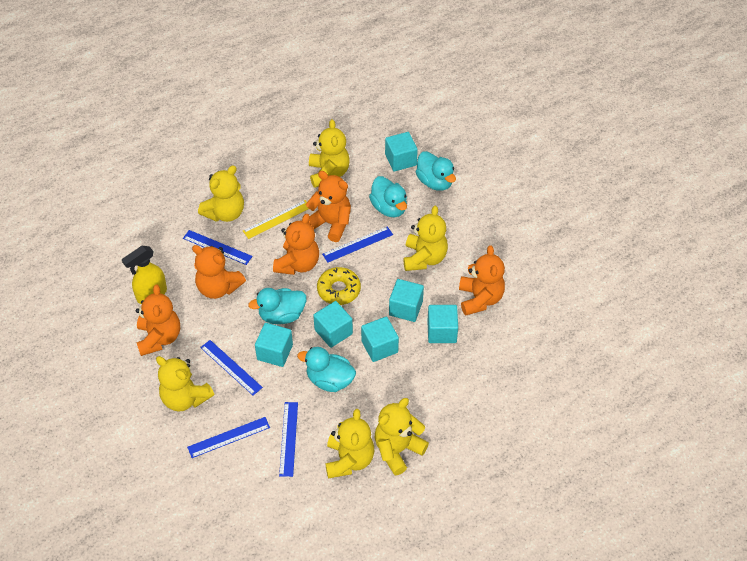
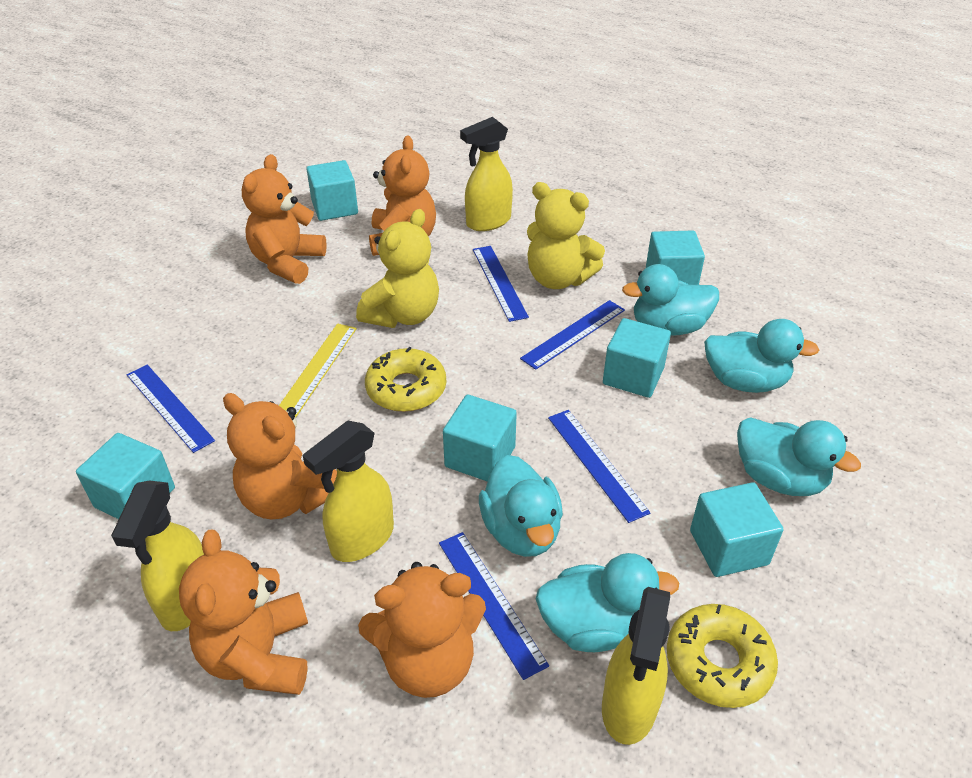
turquoise duck: [248,288,307,324] [297,347,356,392] [369,176,407,217] [416,151,456,191] = 4 -> [479,455,563,557] [536,553,679,652] [622,264,719,335] [704,319,819,393] [737,417,861,496] = 5
yellow donut: [317,267,361,305] = 1 -> [365,347,446,412] [667,604,778,708] = 2
yellow spray bottle: [122,246,167,304] = 1 -> [111,480,204,631] [302,421,394,562] [460,117,513,231] [602,587,670,745] = 4
yellow teddy bear: [156,356,214,412] [198,165,244,222] [309,119,350,188] [325,409,374,478] [375,398,429,475] [404,206,448,271] = 6 -> [356,209,439,328] [527,182,605,289] = 2

